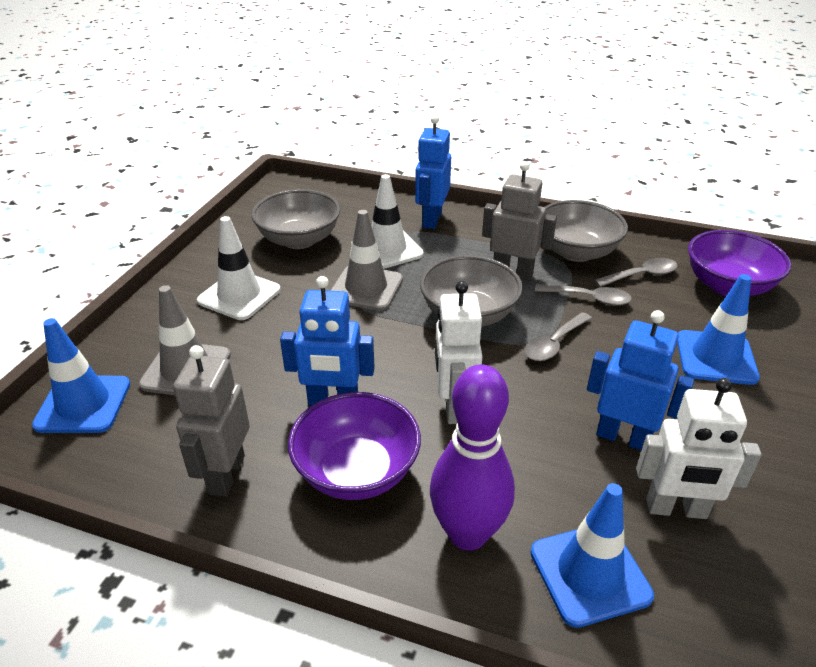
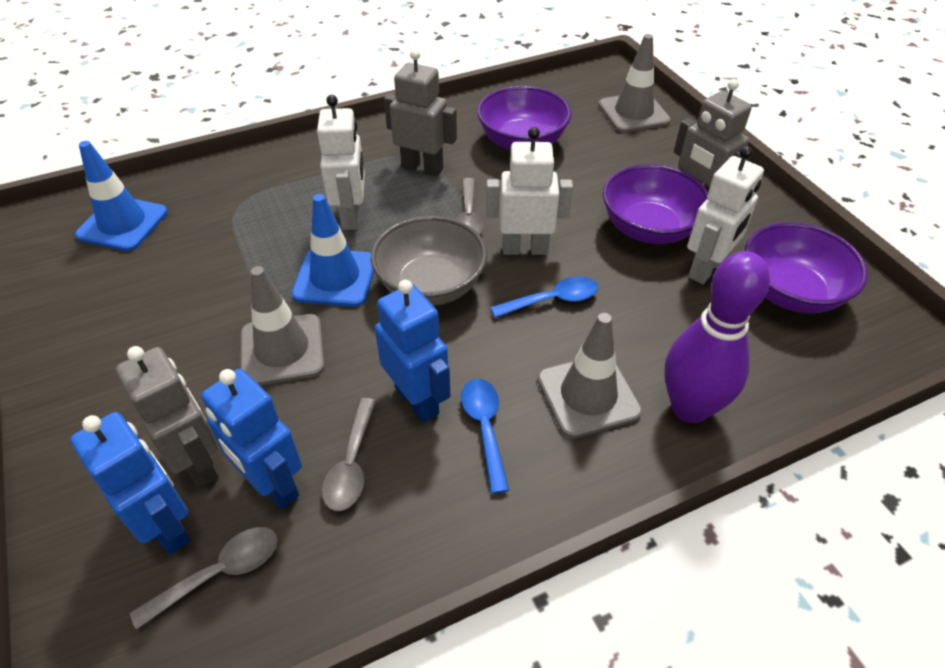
blue spoon: none = 0 -> [461,379,509,494] [490,276,598,318] = 2
blue traffic cone: [32,318,130,433] [530,483,654,628] [677,274,760,385] = 3 -> [75,141,168,251] [292,194,374,307] = 2
grey bowl: [251,189,340,249] [420,255,523,327] [544,200,628,262] = 3 -> [371,216,487,306] = 1
grey robot: [173,345,250,497] [482,161,557,281] = 2 -> [116,346,218,489] [384,49,457,176] [674,79,752,192] = 3
grey traffic cone: [139,285,231,395] [330,210,403,311] = 2 -> [241,266,325,385] [538,313,642,438] [598,34,670,133] = 3
purple bowl: [288,392,421,500] [688,230,791,296] = 2 -> [477,86,572,150] [603,164,708,244] [745,222,868,313] = 3
white robot: [435,281,483,424] [636,378,761,519] = 2 -> [317,95,365,230] [486,127,573,255] [687,146,764,284] = 3
white traffic cone: [197,216,281,320] [351,174,424,269] = 2 -> none = 0

